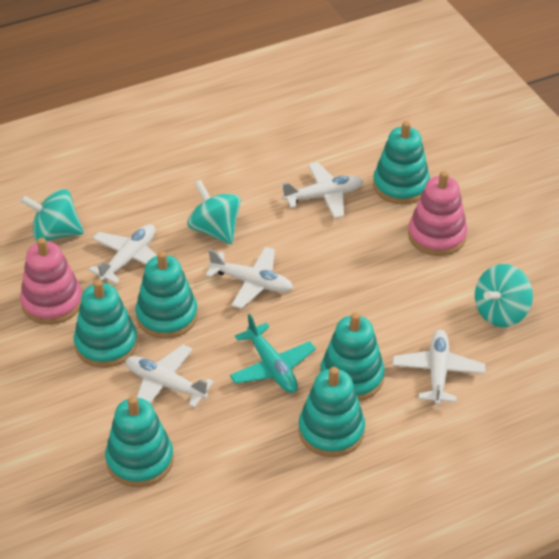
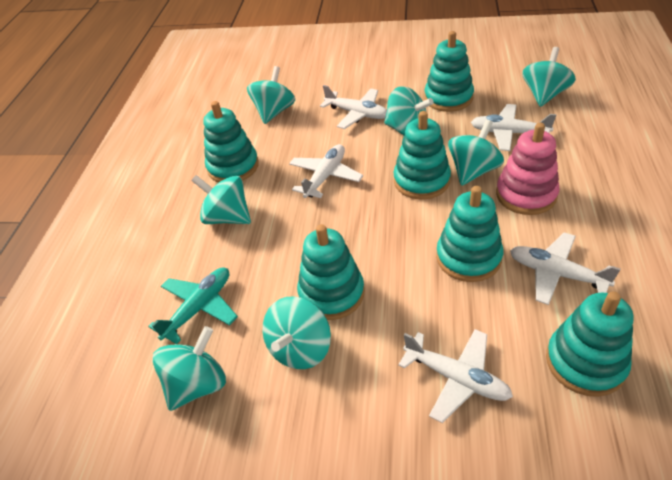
pink stacking toy: [20,238,82,325] [408,171,467,256] = 2 -> [496,122,560,215] = 1
turquoise spinning top: [20,189,84,241] [187,180,241,244] [475,264,533,327] = 3 -> [152,326,226,411] [191,175,251,224] [247,66,295,124] [262,296,331,369] [384,87,434,135] [448,119,504,186] [522,47,576,107] = 7

